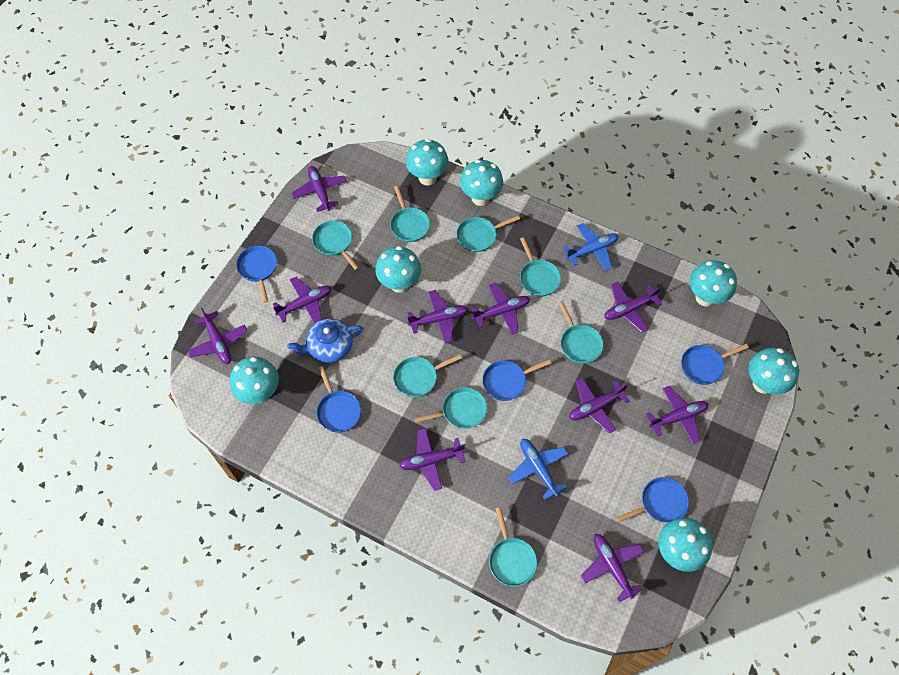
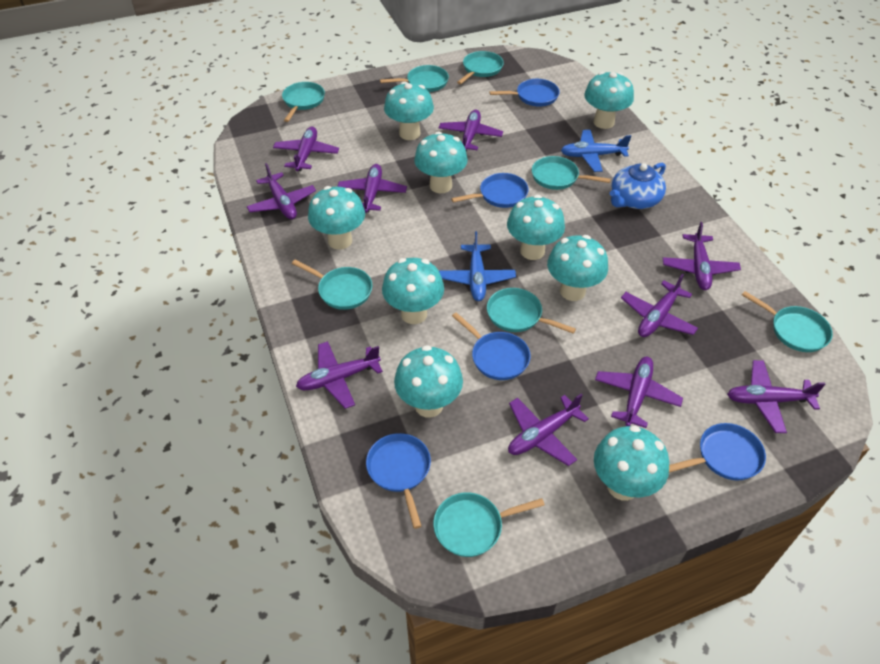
turquoise mushroom: [230,357,279,404] [375,246,421,293] [406,139,449,186] [460,160,503,206] [658,518,713,572] [690,260,737,306] [748,347,799,394] = 7 -> [308,186,365,250] [382,258,444,324] [384,81,434,140] [394,345,463,417] [414,131,468,193] [507,195,565,260] [547,235,608,301] [584,72,634,129] [594,425,669,501] = 9

